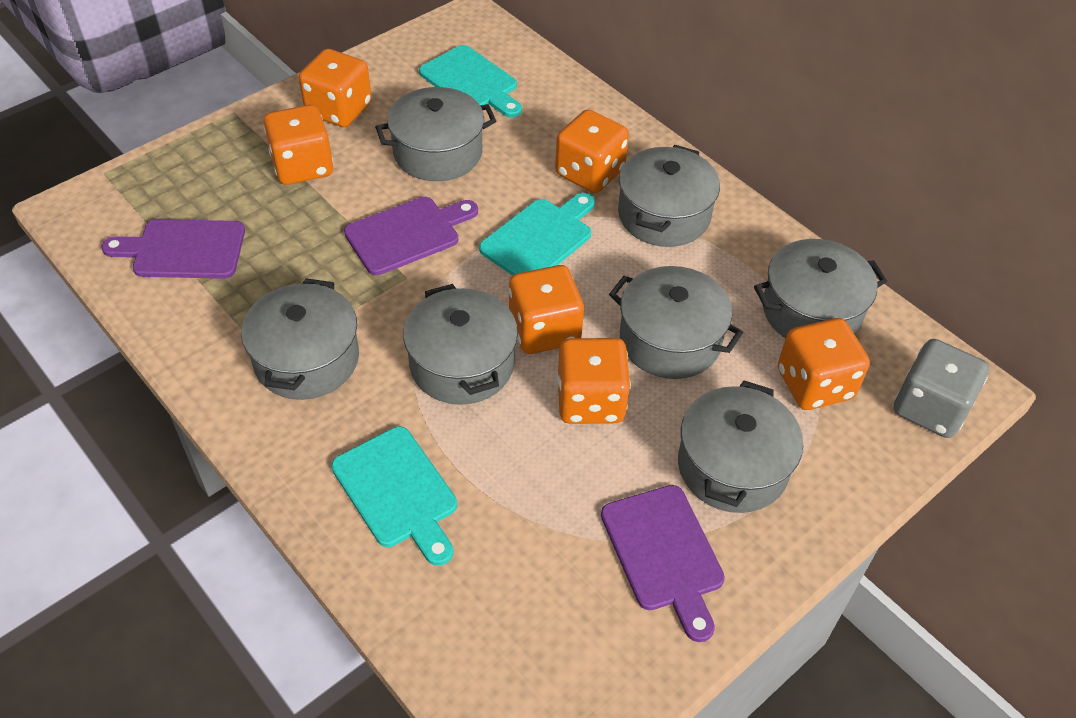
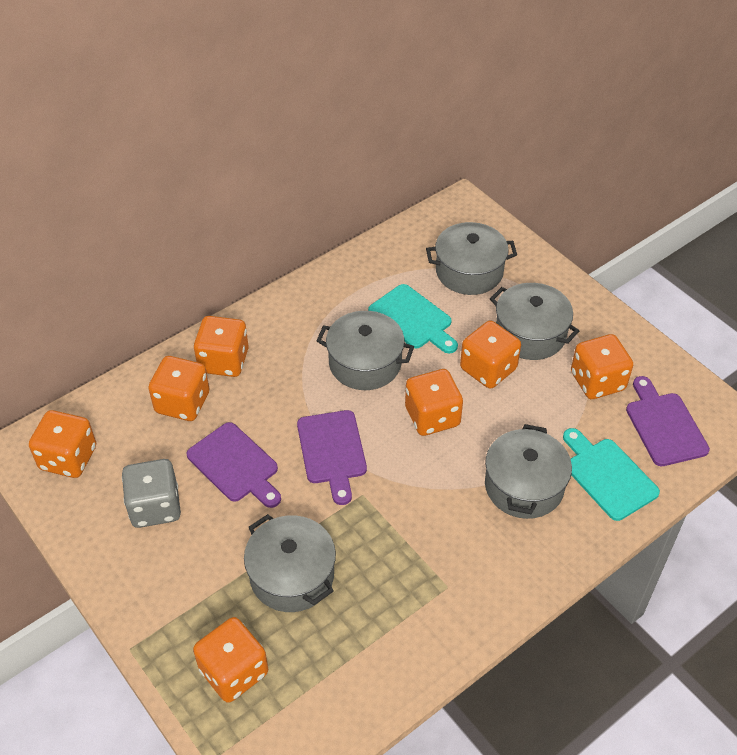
grey pot: [241,278,359,400] [375,87,496,181] [403,284,518,405] [609,266,743,379] [618,145,720,247] [678,381,803,513] [754,239,887,338] = 7 -> [244,514,336,612] [317,311,414,390] [426,222,517,295] [485,424,572,519] [490,283,579,360] = 5
orange dice: [263,105,333,185] [299,49,372,127] [509,265,584,354] [555,109,629,193] [557,338,631,424] [778,318,870,410] = 6 -> [29,410,96,478] [148,356,210,421] [193,617,268,703] [194,316,249,377] [405,369,463,436] [460,321,521,389] [571,334,633,399] = 7
turquoise cutting board: [331,427,457,566] [419,45,522,118] [479,193,595,275] = 3 -> [368,284,458,354] [563,428,660,521] = 2

